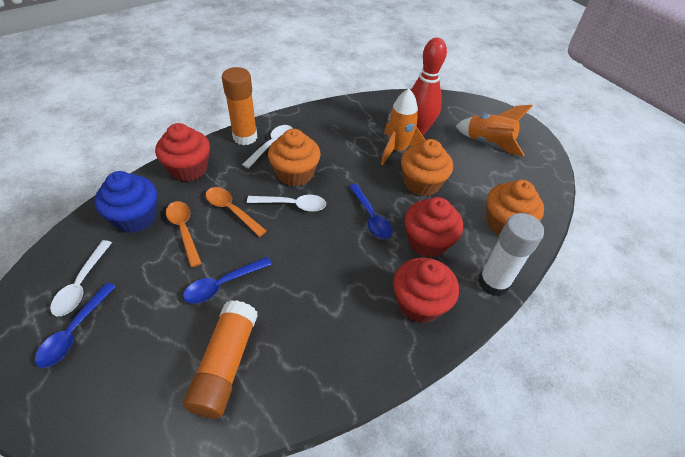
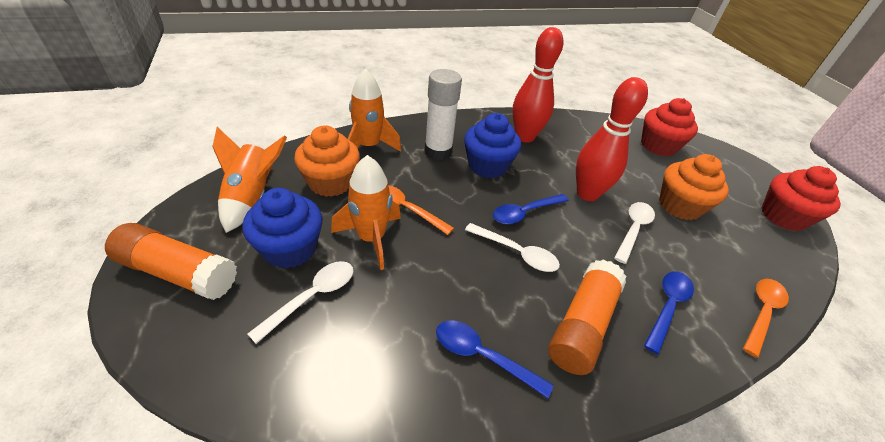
blue cupcake: [94,171,157,233] = 1 -> [242,188,323,268] [464,113,521,178] = 2
orange cupcake: [268,129,321,186] [401,139,453,196] [486,180,544,235] = 3 -> [294,125,360,197] [659,154,729,220] = 2
orange rocket: [381,89,425,166] [456,105,533,156] = 2 -> [212,127,287,233] [331,155,401,270] [348,68,401,152] = 3
red bowling pin: [411,38,447,135] = 1 -> [512,27,563,143] [576,77,648,201] = 2
red cupcake: [155,123,210,182] [393,257,459,323] [405,197,463,258] = 3 -> [641,98,698,157] [762,166,841,231] = 2

